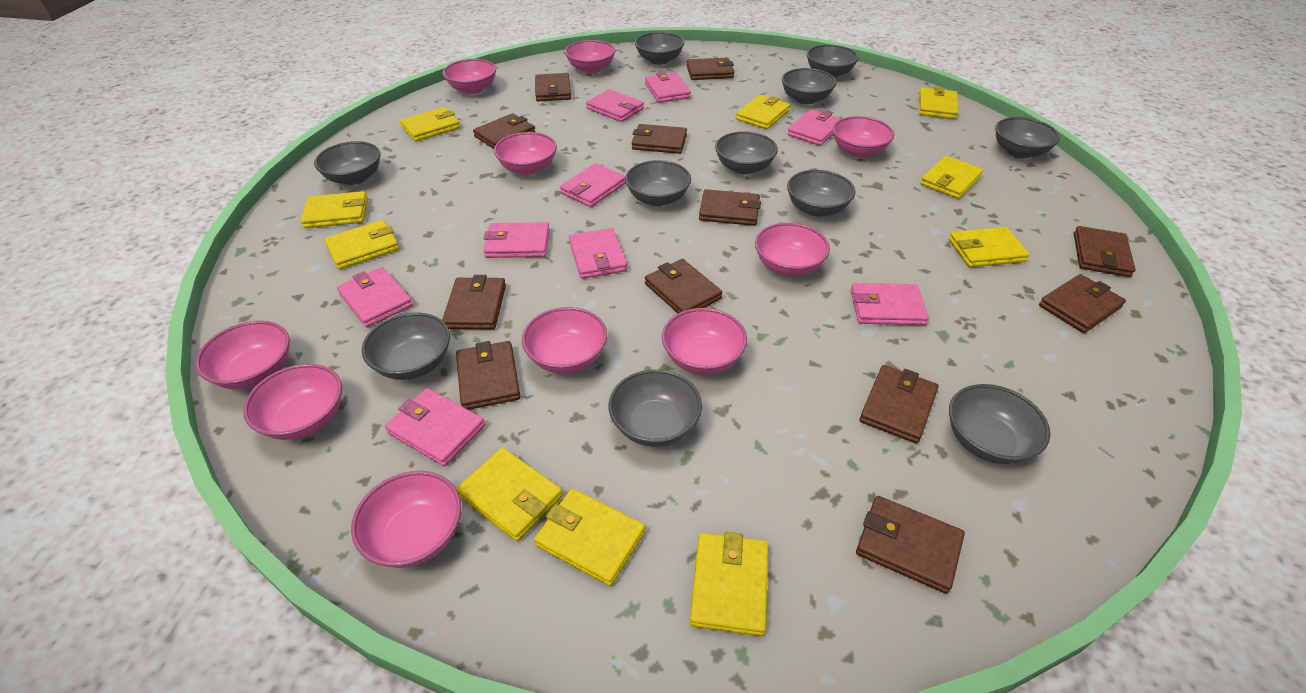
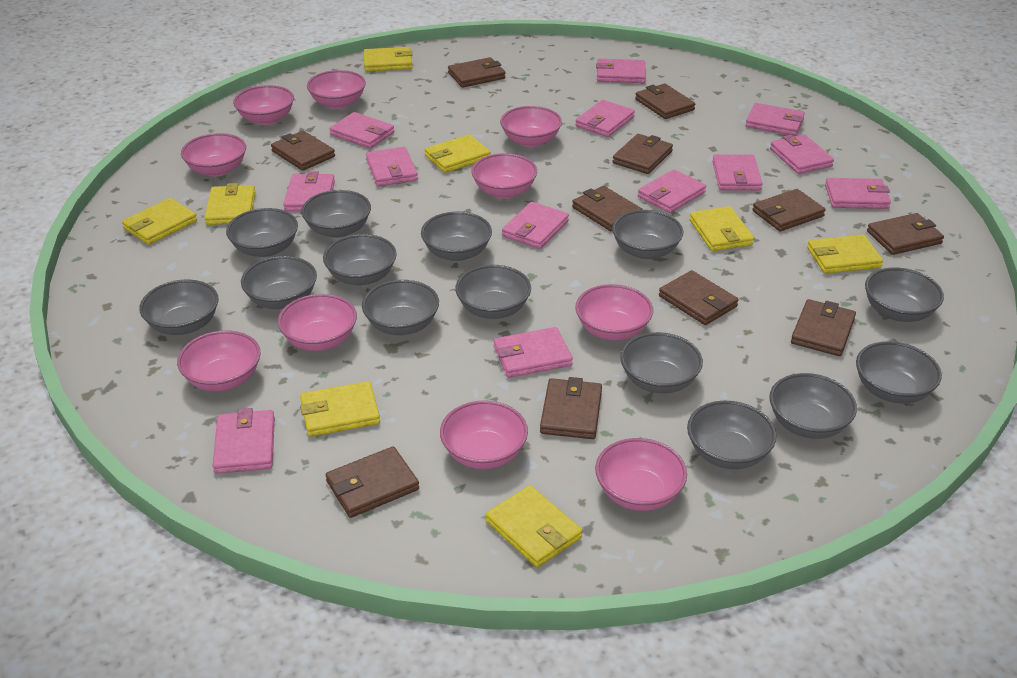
brown wallet: [442,275,506,329] [456,341,521,410] [473,113,535,149] [535,73,571,101] [632,124,687,154] [645,259,722,313] [687,58,734,80] [699,189,761,226] [856,496,965,594] [860,365,938,444] [1039,274,1126,333] [1074,226,1136,277] = 12 -> [271,131,335,171] [325,447,419,518] [448,57,505,88] [540,377,602,439] [572,186,643,231] [612,134,673,174] [635,84,695,119] [659,270,739,325] [752,189,826,231] [791,299,856,356] [867,213,944,255] = 11
grey bowl: [314,141,381,185] [362,312,450,380] [609,369,702,447] [625,160,691,206] [635,32,684,65] [715,131,778,174] [782,68,837,104] [787,170,855,217] [807,44,859,78] [949,384,1051,464] [995,117,1060,158] = 11 -> [139,279,219,335] [226,208,298,257] [241,256,317,309] [301,190,371,238] [323,234,397,285] [362,280,439,335] [421,212,492,261] [455,265,531,319] [612,210,683,259] [620,332,703,394] [687,401,776,469] [769,373,857,439] [856,341,942,404] [865,267,944,322] = 14
pink wallet: [337,267,413,327] [385,388,485,466] [483,222,550,258] [560,163,626,207] [569,228,627,279] [586,89,644,122] [645,72,691,103] [787,109,841,146] [850,283,929,325] = 9 -> [212,408,275,474] [283,171,335,211] [330,112,394,149] [366,147,418,186] [494,327,573,378] [502,202,569,249] [576,100,635,137] [596,59,646,83] [638,169,706,213] [712,154,763,190] [746,103,805,136] [770,135,834,174] [825,178,891,209] = 13
yellow wallet: [301,191,368,228] [324,220,399,269] [400,107,461,142] [456,448,563,541] [534,489,645,586] [690,532,768,636] [736,95,790,129] [919,87,958,119] [920,156,983,199] [949,227,1029,267] = 10 -> [122,198,197,245] [205,183,255,225] [300,381,380,437] [363,47,413,72] [425,135,491,173] [486,485,582,568] [689,206,754,251] [807,234,883,274] = 8

